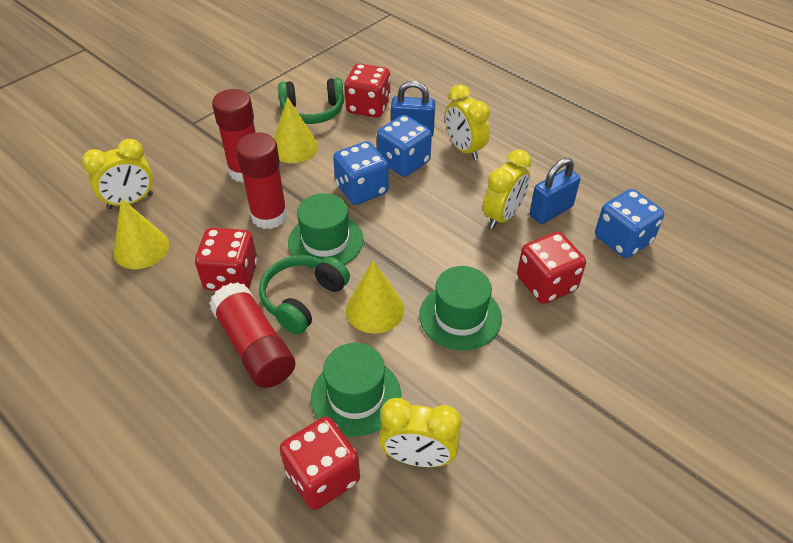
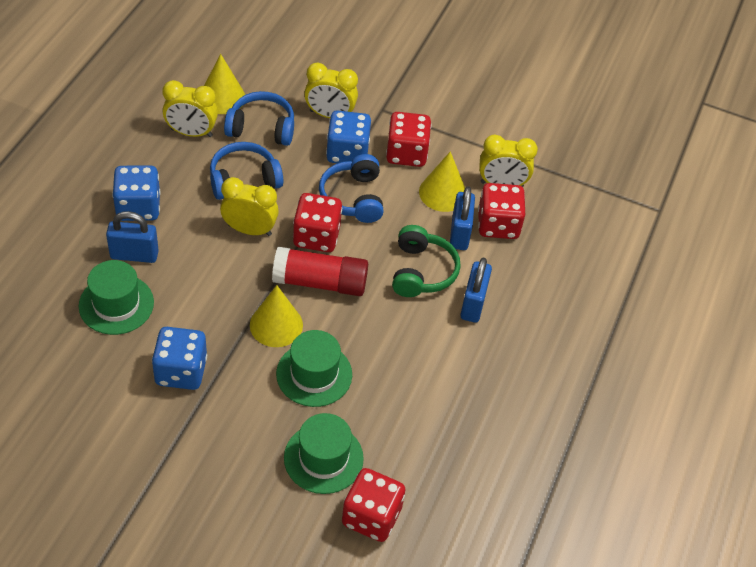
blue headphones: none = 0 -> [210,142,283,200] [224,91,294,146] [319,154,384,223] = 3
blue padlock: [391,81,435,136] [530,158,580,224] = 2 -> [106,211,159,263] [450,186,475,250] [460,258,492,323] = 3
green headphones: [259,255,350,335] [278,78,344,124] = 2 -> [392,225,461,297] = 1
red glue stick: [209,282,295,388] [212,89,256,182] [236,132,288,229] = 3 -> [272,247,368,296] = 1

